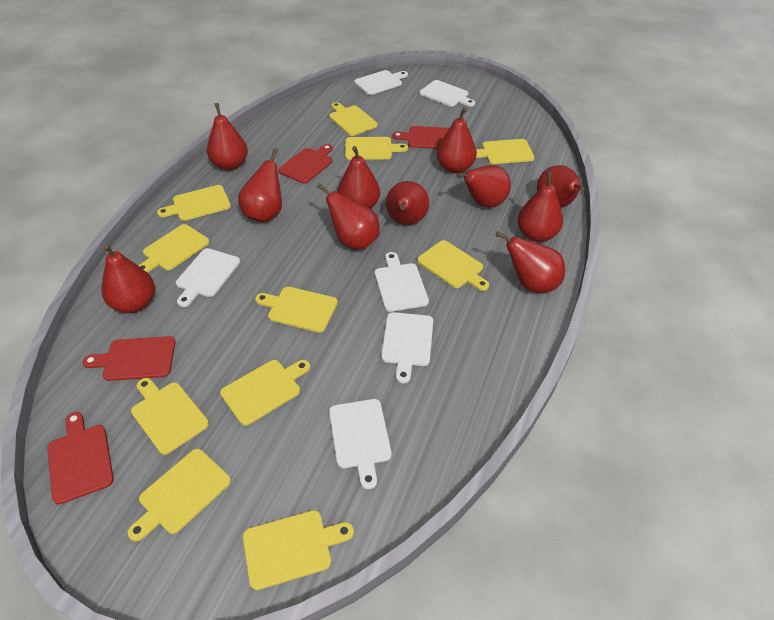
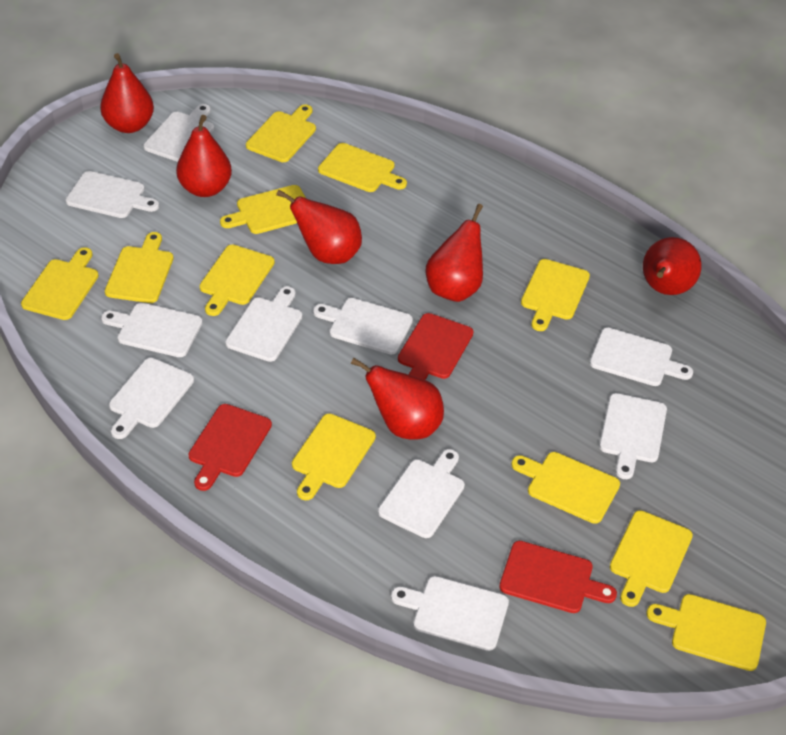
red cutting board: [47,412,114,505] [83,336,176,381] [278,144,333,184] [393,126,449,149] = 4 -> [188,404,272,491] [398,313,474,380] [499,541,617,613] = 3
red pear: [101,244,155,313] [207,103,248,170] [238,148,282,222] [317,183,380,250] [338,146,380,209] [386,181,429,225] [437,108,477,173] [456,165,511,208] [496,231,565,293] [517,171,563,242] [537,165,585,208] = 11 -> [100,53,154,133] [176,115,232,197] [276,190,362,264] [351,357,444,440] [426,204,483,302] [643,237,702,295] = 6
white cutting board: [176,248,240,307] [329,399,391,489] [354,70,408,95] [375,252,429,312] [381,312,433,383] [419,80,475,107] = 6 -> [65,171,159,218] [101,303,202,357] [109,358,194,439] [143,104,214,162] [225,286,302,362] [313,298,413,355] [378,449,465,538] [391,576,509,651] [590,328,693,386] [599,393,667,479] = 10

